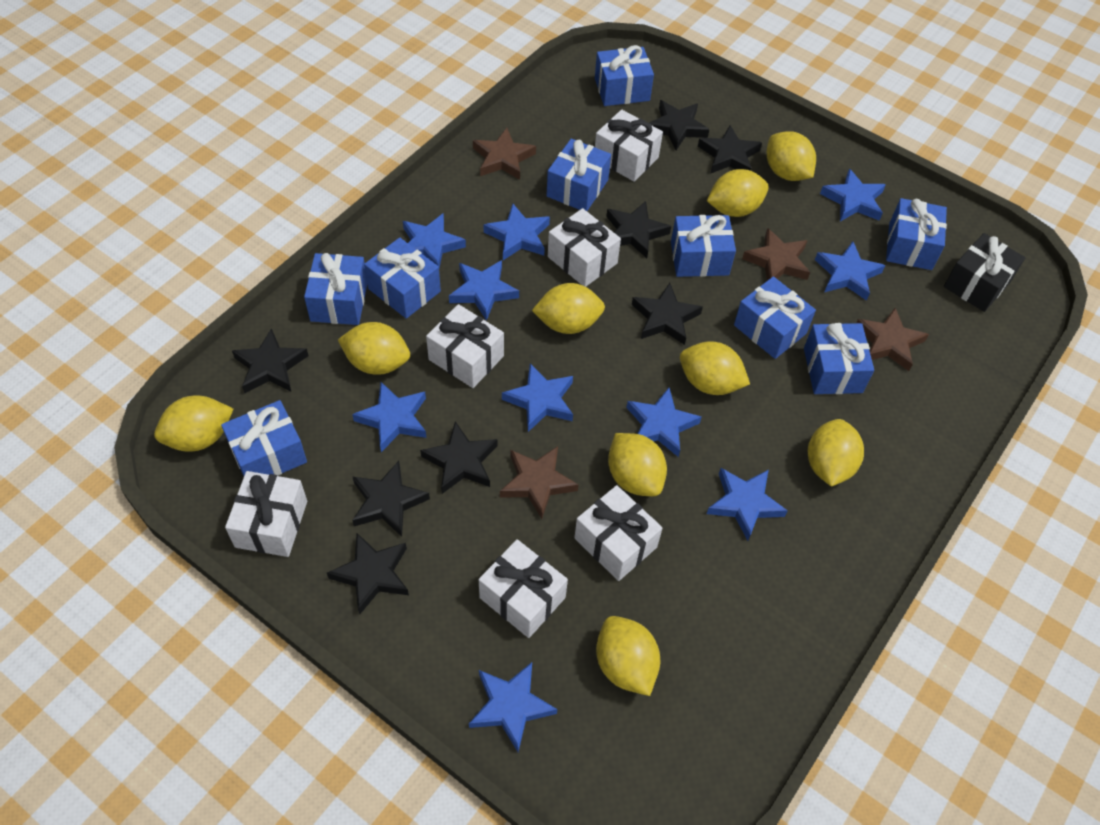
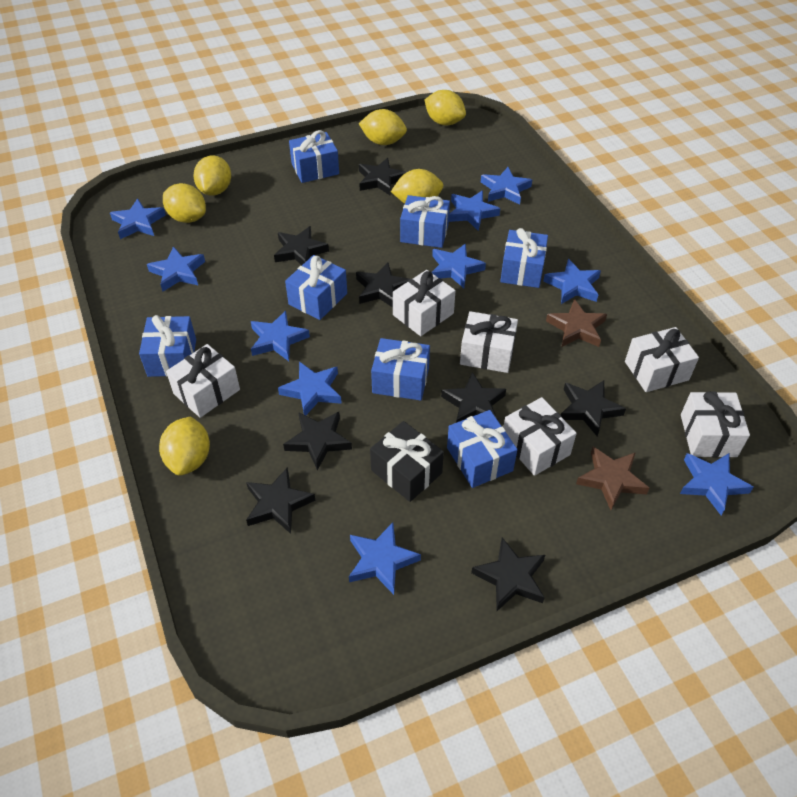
blue gift: [221,400,307,476] [304,253,367,325] [364,237,441,319] [547,139,611,211] [595,45,654,106] [671,215,736,277] [734,277,816,359] [804,323,874,394] [886,198,947,270] = 9 -> [139,315,196,377] [285,255,347,320] [289,130,339,183] [371,338,430,401] [400,195,450,248] [447,410,517,488] [500,228,548,288] = 7
brown star: [473,128,536,180] [500,446,579,519] [742,228,810,281] [856,308,929,371] = 4 -> [546,299,607,347] [576,447,649,510] = 2
yellow lemon: [154,396,233,452] [338,322,410,375] [532,283,605,334] [596,616,660,696] [608,433,667,496] [680,341,750,395] [707,169,769,217] [767,131,816,181] [808,419,864,487] = 9 -> [159,417,210,476] [163,183,206,223] [193,155,231,196] [359,109,407,145] [391,169,443,204] [425,90,466,125] = 6

